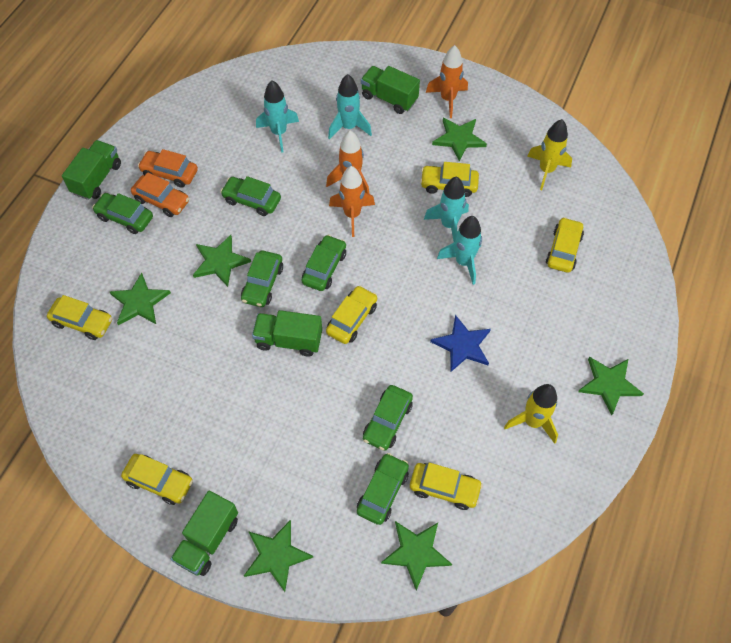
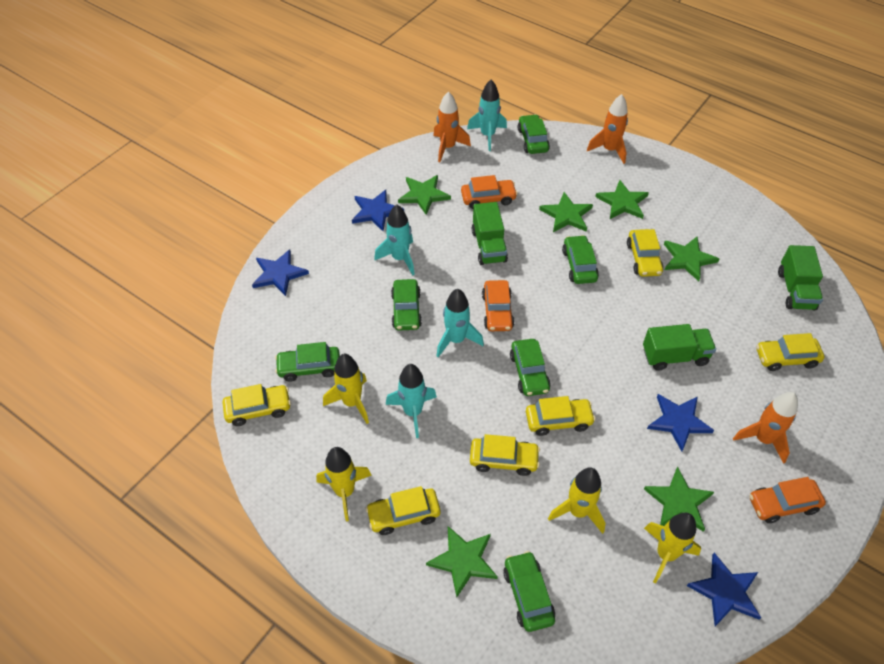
blue star: [430,315,491,372] = 1 -> [252,249,309,296] [352,190,404,231] [647,394,714,451] [687,553,761,626] = 4
green truck: [62,140,121,200] [171,491,238,576] [252,310,322,357] [361,66,420,114] = 4 -> [472,202,508,265] [643,324,716,371] [778,245,823,310] = 3
orange car: [131,172,189,217] [138,149,198,188] = 2 -> [461,175,518,209] [482,280,514,331] [749,477,826,523] = 3
yellow rocket: [504,384,558,444] [527,119,572,190] = 2 -> [316,447,371,522] [323,354,369,424] [548,467,605,534] [644,513,701,584] = 4

